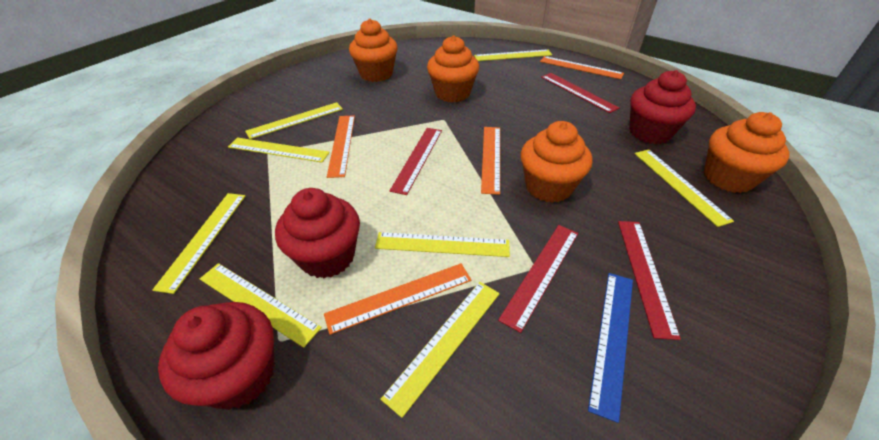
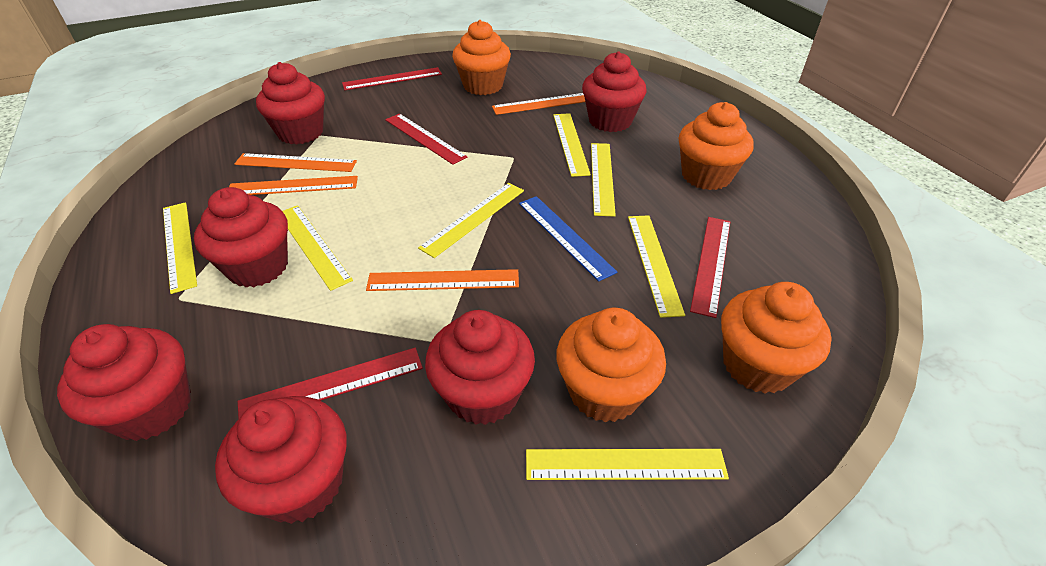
red cupcake: [158,302,275,410] [275,188,360,278] [629,70,696,144] = 3 -> [57,324,191,441] [194,187,288,287] [215,396,347,524] [256,62,325,145] [425,310,535,425] [582,51,646,132] = 6
yellow ruler: [152,193,245,294] [200,263,322,348] [228,138,330,162] [245,102,343,139] [375,232,510,257] [381,282,500,418] [474,49,552,61] [635,149,734,227] = 8 -> [163,202,197,294] [282,205,353,291] [418,183,524,258] [526,449,729,480] [553,113,591,177] [591,143,616,217] [628,215,685,318] = 7

